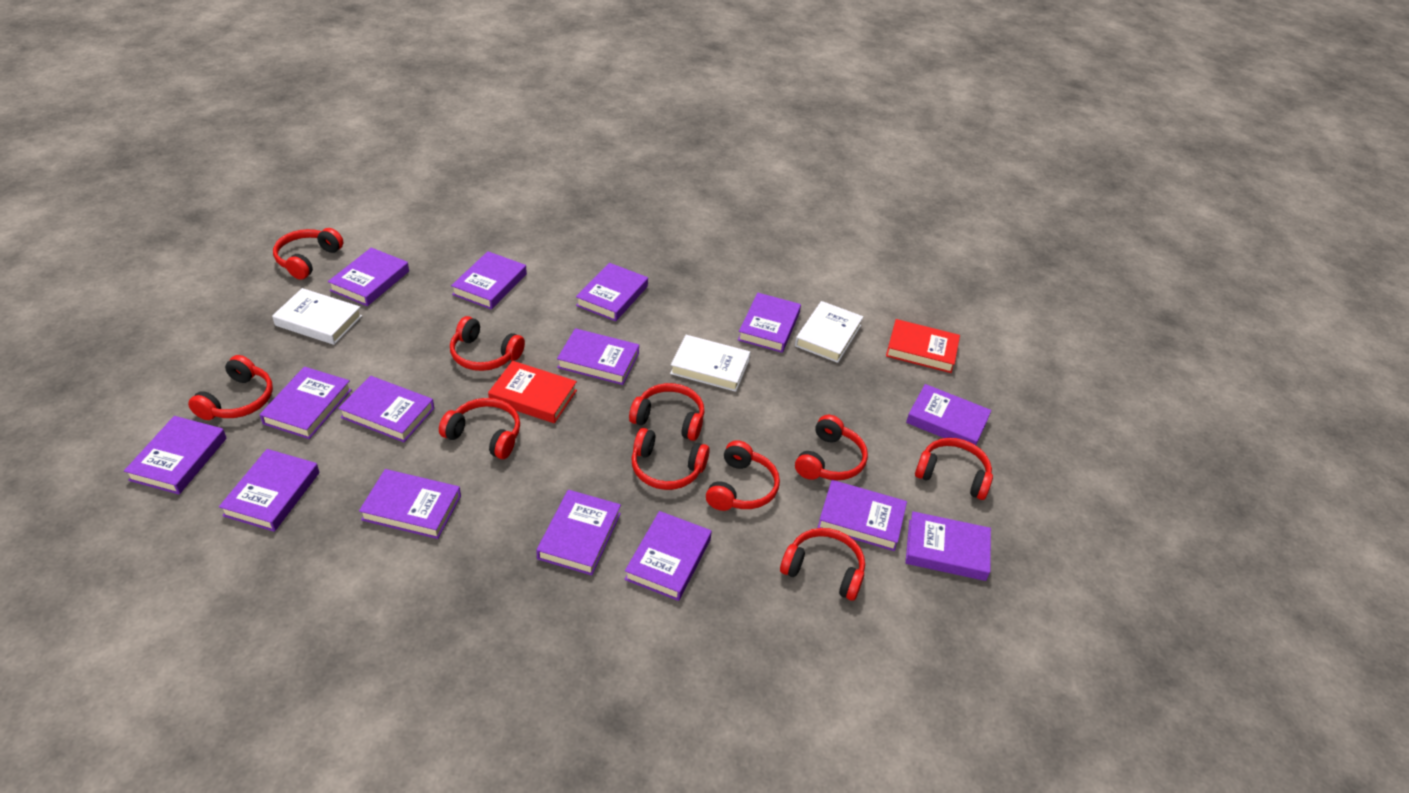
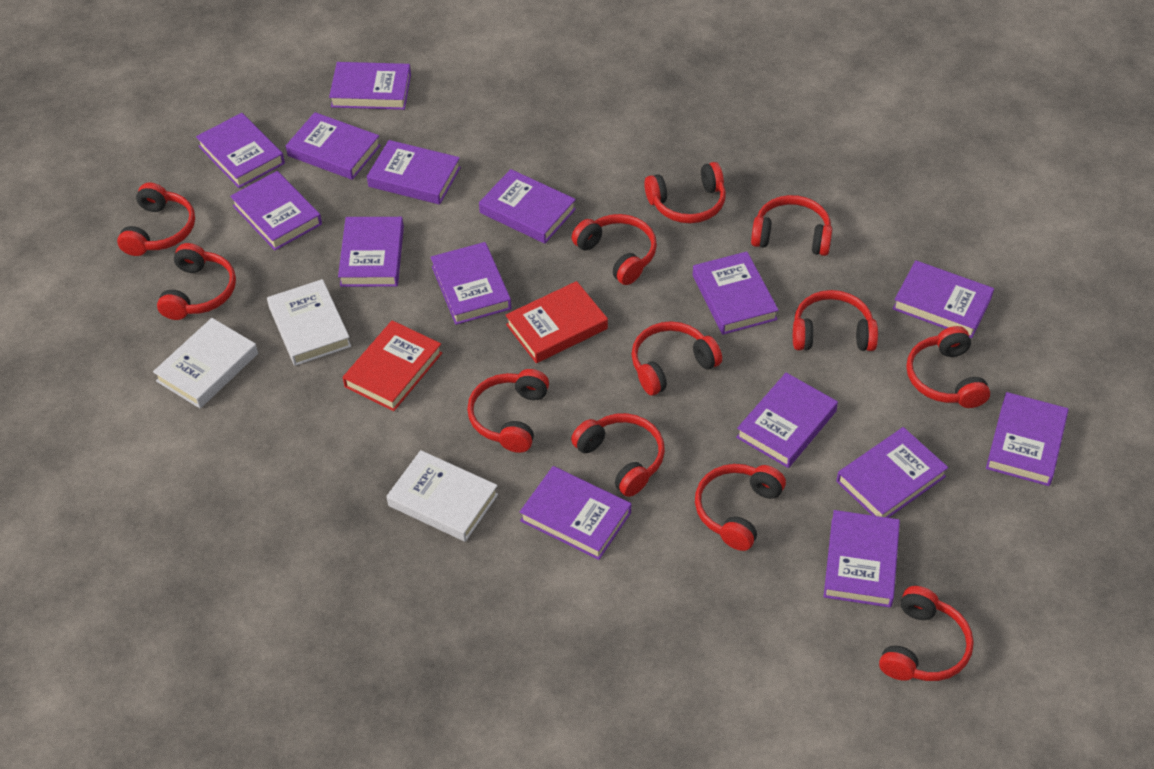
red headphones: [188,355,273,420] [273,228,343,280] [439,398,520,459] [450,316,525,371] [629,383,705,441] [631,428,710,490] [706,440,780,511] [780,528,865,601] [795,415,868,480] [915,438,993,500] = 10 -> [117,183,195,256] [157,243,236,320] [467,369,549,453] [571,413,665,497] [572,214,657,285] [631,321,722,396] [644,162,726,223] [695,464,786,551] [751,195,832,256] [793,290,878,351] [879,586,974,681] [906,326,990,408] = 12

